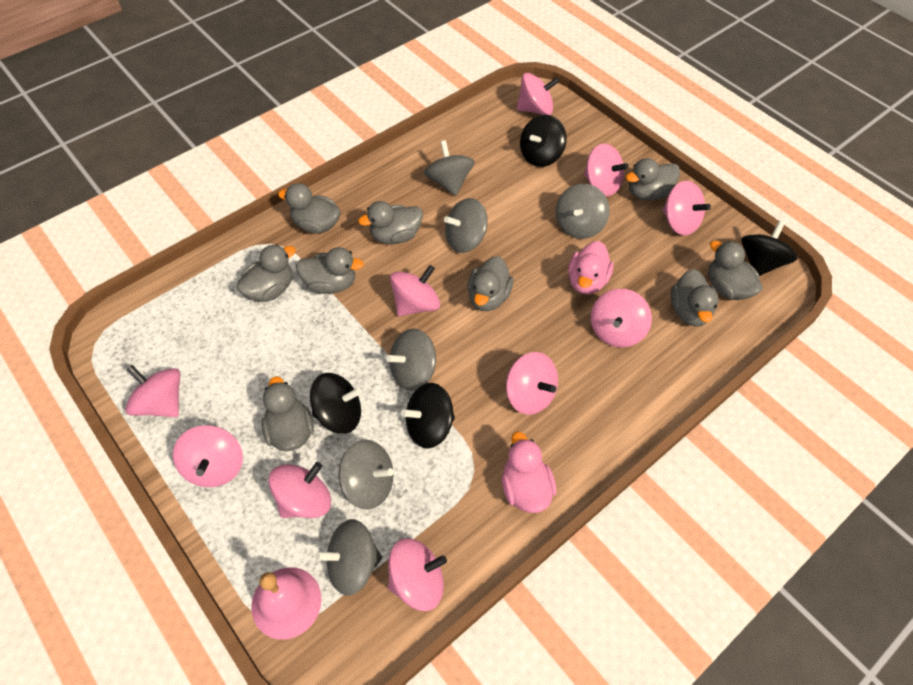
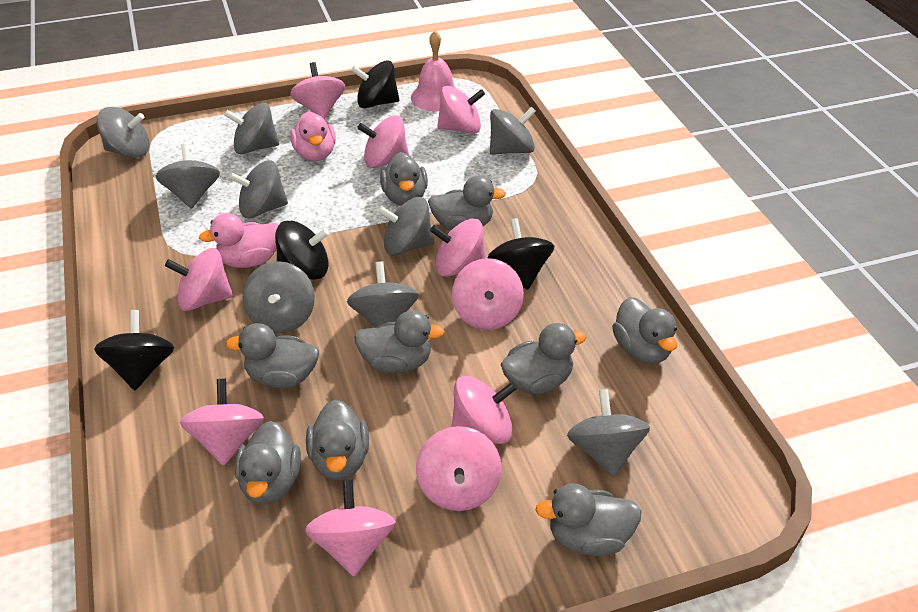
grey spinning top: [315,519,382,596] [339,440,394,510] [386,328,436,391] [424,140,475,196] [444,198,488,253] [556,184,610,239] = 6 -> [97,107,149,158] [155,143,220,209] [224,103,279,154] [228,160,288,218] [242,261,315,333] [347,261,419,328] [377,197,434,255] [490,107,536,155] [567,389,650,477] = 9

